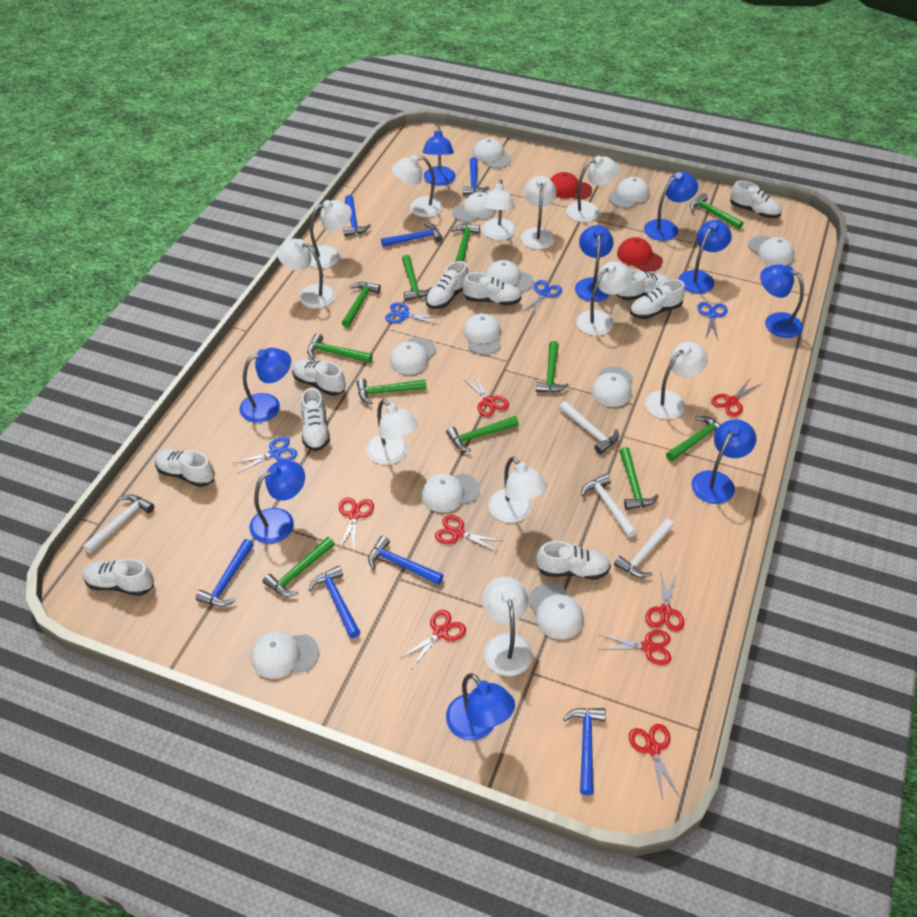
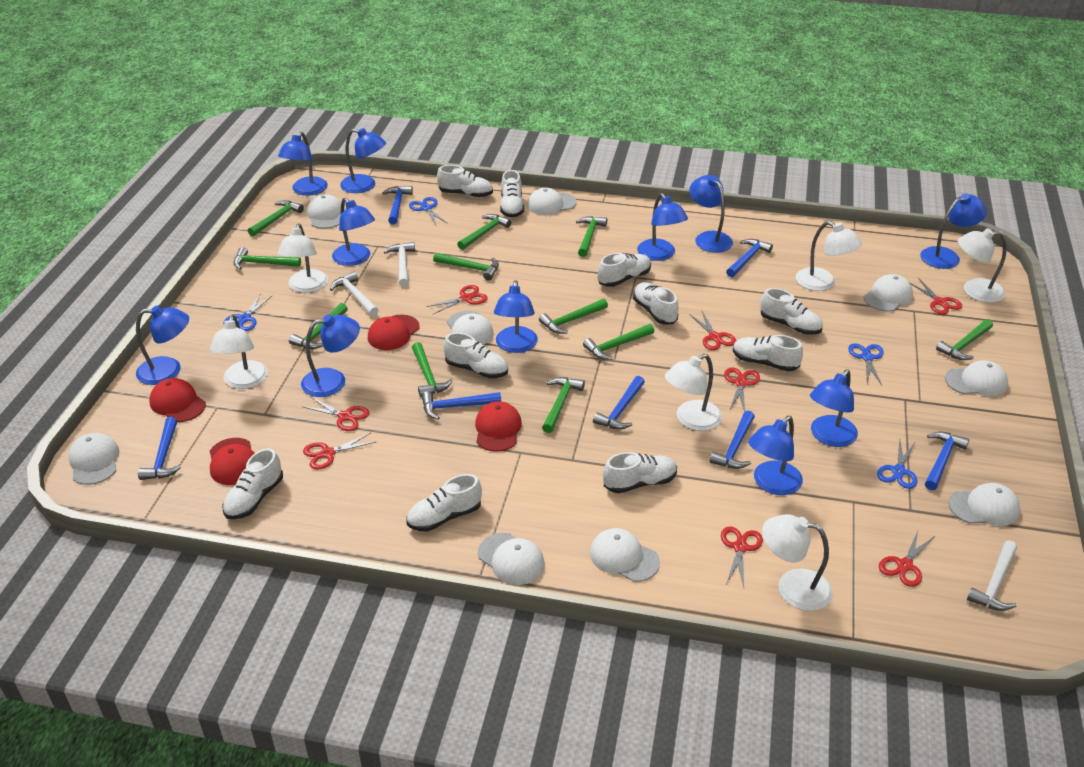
blue lamp: [239,348,291,423] [249,460,305,544] [423,127,456,186] [446,673,515,740] [575,225,613,302] [644,172,698,241] [678,220,732,294] [691,419,756,504] [760,264,804,338] = 9 -> [136,305,189,385] [278,132,328,196] [301,314,360,397] [332,198,375,266] [340,128,386,193] [494,280,538,353] [637,193,688,261] [689,175,733,253] [748,416,803,495] [810,369,858,447] [920,193,987,269] = 11
red cap: [550,172,592,199] [617,237,663,272] = 2 -> [149,378,206,422] [209,438,255,485] [368,315,420,350] [475,401,522,452] = 4
white cap: [251,632,319,679] [390,337,436,375] [421,473,480,512] [452,192,496,222] [463,313,501,355] [473,138,511,168] [486,260,534,293] [528,583,584,639] [591,366,633,407] [609,177,649,208] [748,236,794,265] = 11 -> [69,433,120,485] [307,194,341,229] [447,311,494,345] [478,533,545,585] [527,188,577,215] [590,528,660,582] [864,274,913,312] [945,360,1008,397] [948,483,1020,526] = 9
white hammer: [83,494,154,554] [559,401,619,454] [581,474,637,537] [614,519,674,578] = 4 -> [330,272,379,316] [384,242,415,287] [967,540,1017,611] = 3
white lamp: [277,239,335,308] [310,200,352,268] [366,399,418,465] [392,155,443,217] [482,180,516,240] [482,577,533,676] [488,457,547,523] [521,176,557,249] [566,156,619,222] [576,261,632,336] [645,341,708,419] = 11 -> [210,314,268,389] [278,223,328,293] [665,354,722,431] [762,514,833,611] [796,221,862,291] [958,228,1007,303] = 6

